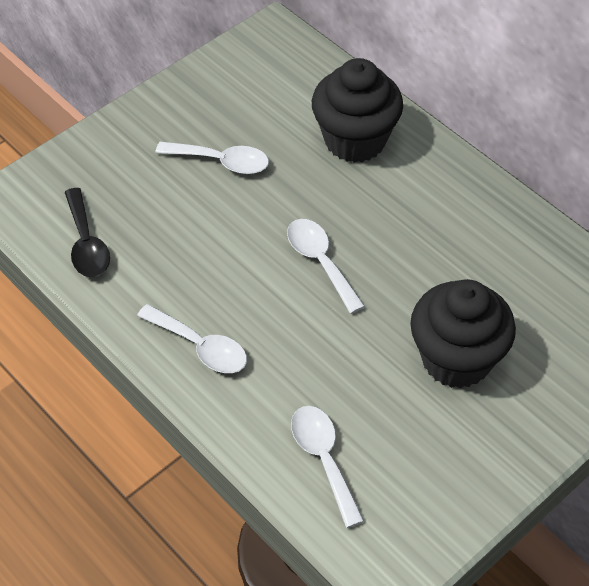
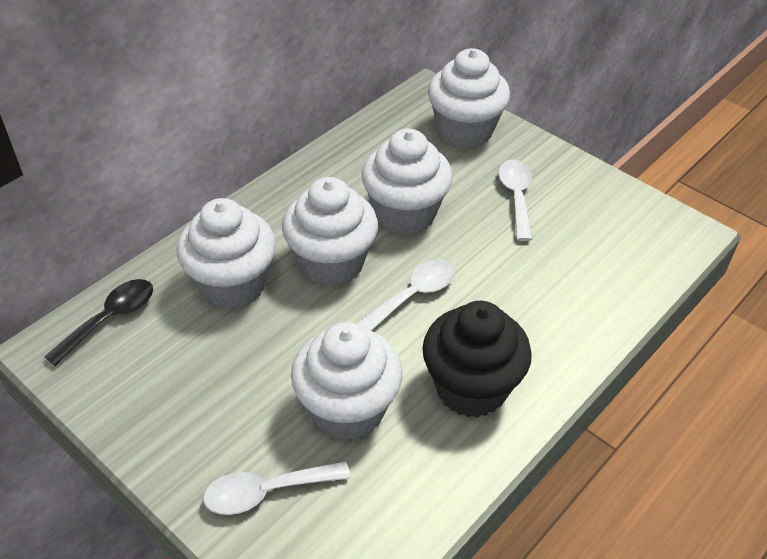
black cupcake: [312,58,403,163] [410,279,516,389] = 2 -> [422,301,532,418] = 1
white cupcake: none = 0 -> [177,198,276,309] [282,177,378,287] [291,322,402,441] [362,129,453,235] [428,48,510,148] = 5
white spoon: [137,304,247,373] [156,142,269,174] [287,219,365,314] [291,406,364,528] = 4 -> [203,461,351,515] [357,259,456,331] [498,159,533,241] = 3

